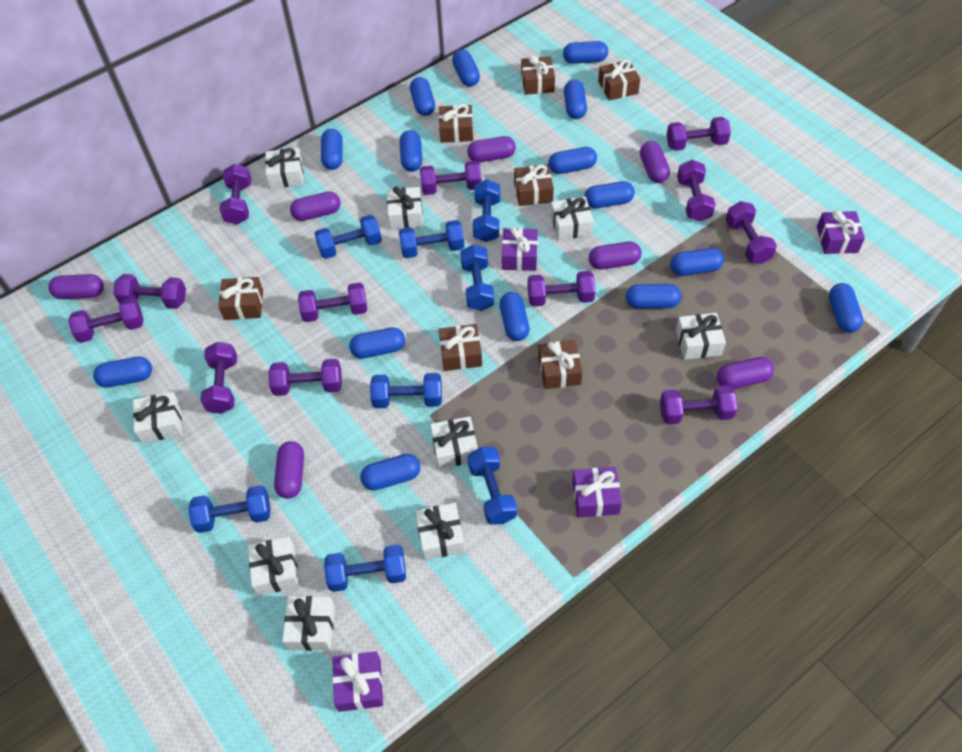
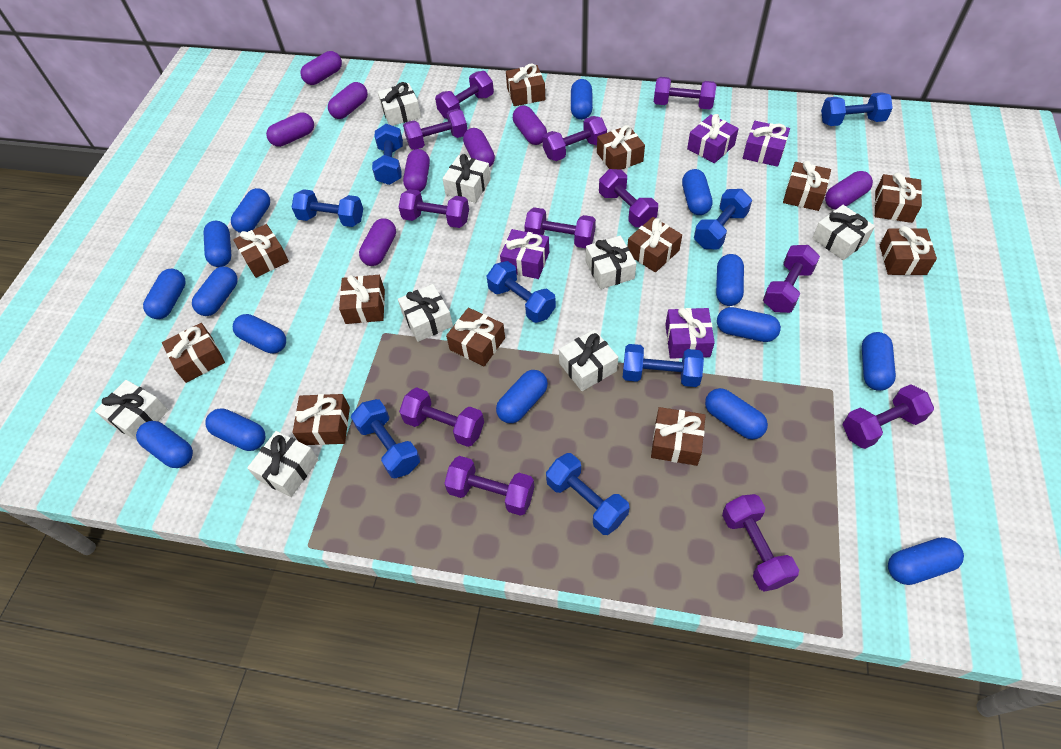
brown gift: [218,277,263,320] [439,104,473,143] [439,324,482,371] [514,164,554,206] [521,55,555,95] [538,340,583,389] [598,59,640,101] = 7 -> [162,323,225,383] [233,224,289,278] [293,394,350,445] [339,275,385,324] [446,308,505,366] [506,63,545,106] [597,125,645,170] [627,217,682,272] [651,407,706,466] [783,161,831,211] [874,173,922,223] [880,226,937,275] = 12
purple capsule: [48,274,104,299] [274,441,304,499] [290,191,341,221] [467,136,516,162] [589,242,642,270] [640,141,670,183] [717,357,774,389] = 7 -> [266,112,314,147] [300,51,342,85] [328,82,368,119] [359,218,396,266] [403,149,430,192] [463,128,495,167] [513,105,547,145] [825,171,873,210] = 8
white gift: [133,392,182,443] [248,537,299,596] [265,148,303,189] [282,596,335,651] [387,187,423,229] [415,503,465,560] [430,416,478,469] [551,197,594,241] [676,313,726,360] = 9 -> [95,380,168,441] [247,431,319,497] [378,82,421,126] [398,284,453,342] [442,154,491,203] [559,329,618,391] [586,236,637,289] [812,205,875,260] = 8

